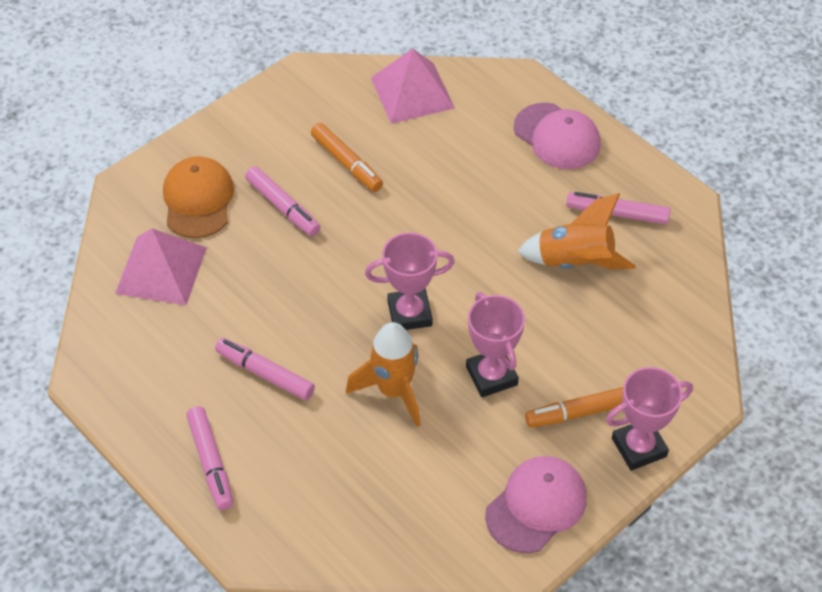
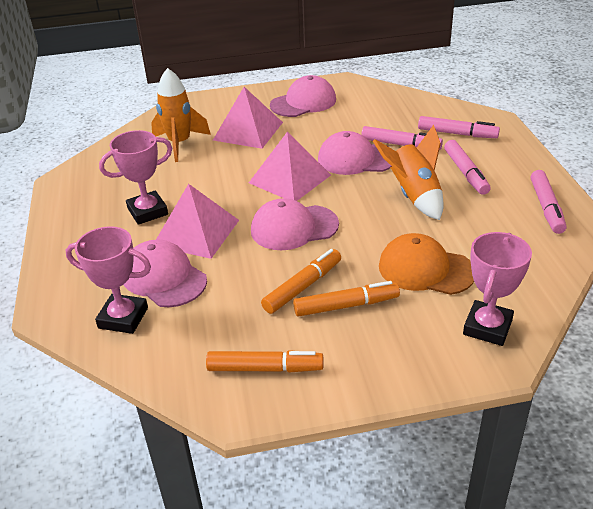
orange marker: [311,123,383,192] [525,387,623,428] = 2 -> [206,350,323,373] [261,249,341,314] [293,281,400,317] = 3
pink cap: [485,456,587,553] [514,103,601,169] = 2 -> [123,239,207,307] [251,198,339,250] [270,75,336,117] [318,131,392,175] = 4
pink pyramid: [115,228,207,305] [371,49,455,124] = 2 -> [156,184,239,259] [213,87,283,149] [249,132,331,201] = 3

